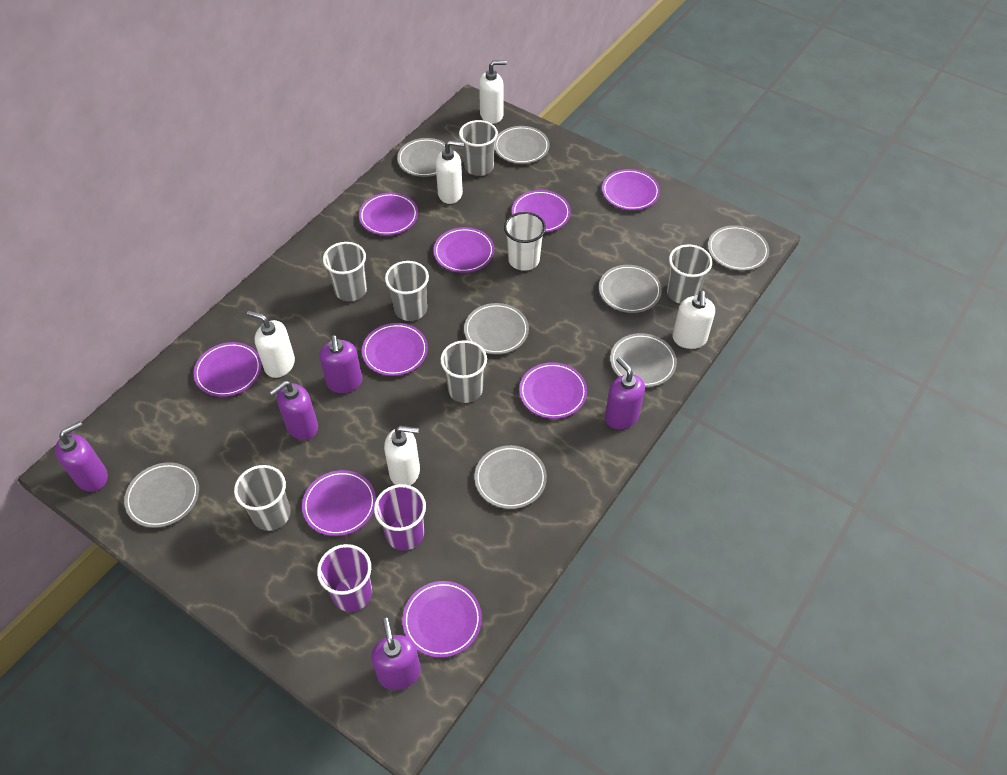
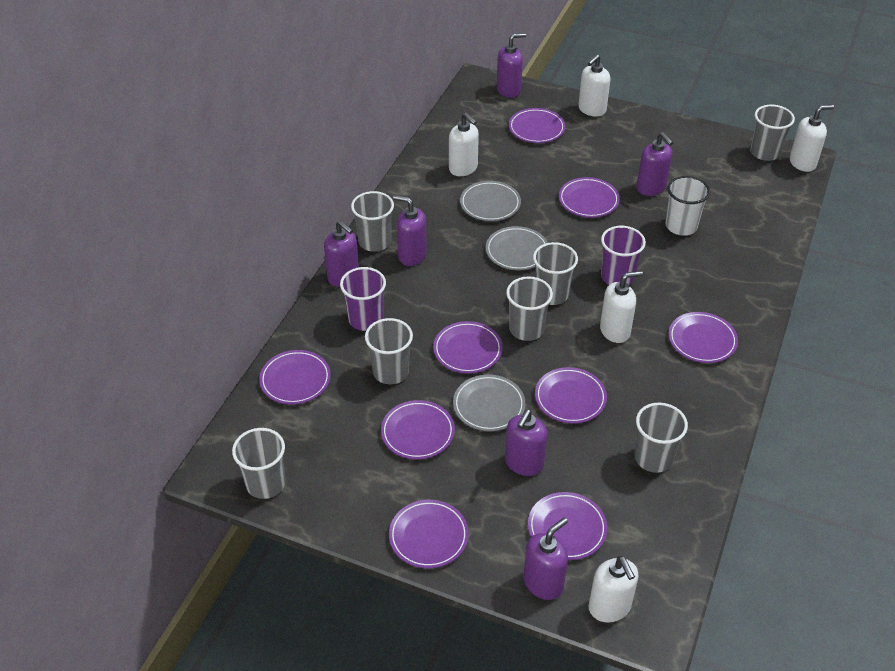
grey cup: [234,465,291,531] [323,242,367,301] [385,261,429,321] [440,340,487,403] [459,120,498,176] [667,244,712,304] = 6 -> [232,428,285,499] [351,191,394,252] [365,318,413,384] [506,276,553,341] [533,242,578,305] [635,403,688,473] [750,105,795,161] = 7
grey plate: [124,462,199,528] [397,138,451,177] [464,303,529,355] [474,445,547,509] [495,126,550,164] [599,265,662,313] [610,333,677,387] [708,225,769,271] = 8 -> [453,375,525,431] [460,181,521,221] [486,226,548,270] = 3
purple soap dispenser: [55,421,108,492] [270,381,318,440] [319,335,362,393] [371,618,421,690] [605,357,645,429] = 5 -> [324,220,359,287] [393,195,427,266] [497,33,526,98] [505,409,547,476] [523,517,568,600] [637,132,673,196] = 6

